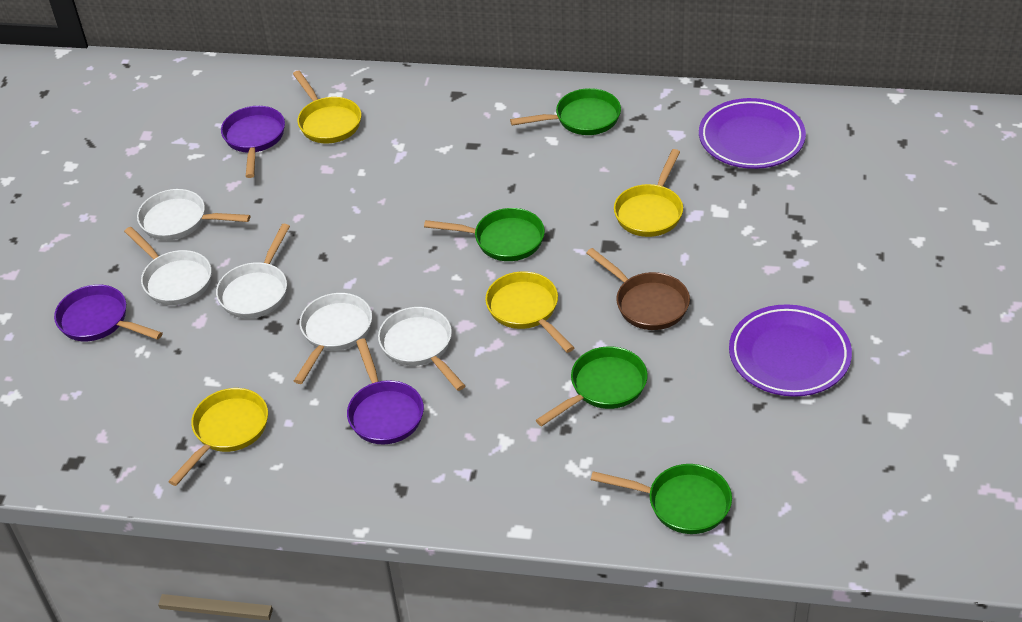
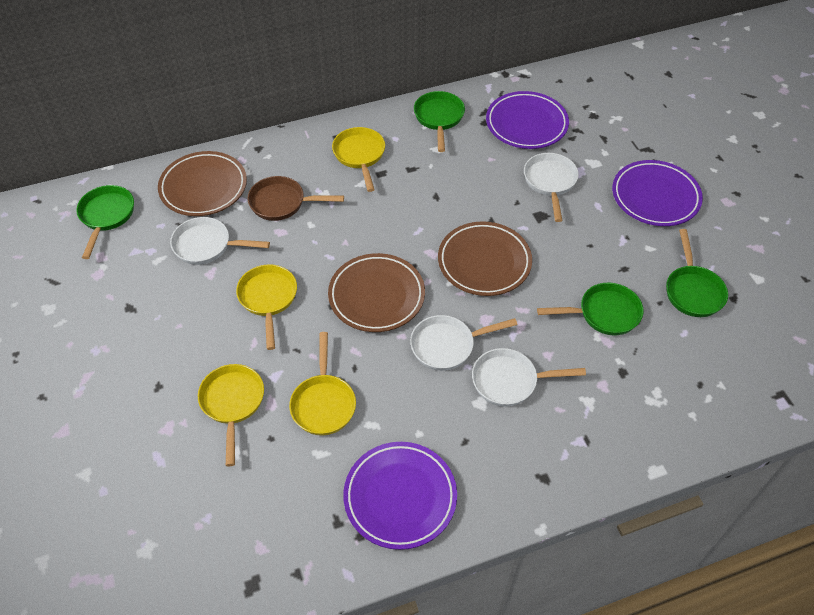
brown plate: none = 0 -> [158,151,247,216] [328,253,425,332] [438,222,532,296] = 3
purple pan: [54,285,163,341] [221,106,285,178] [347,338,424,444] = 3 -> none = 0
purple plate: [699,98,806,169] [729,304,852,397] = 2 -> [343,442,457,550] [486,91,569,149] [612,160,703,226] = 3
white pan: [124,227,212,305] [137,189,250,240] [216,224,290,318] [294,293,372,384] [378,307,465,391] = 5 -> [170,217,270,265] [410,315,518,371] [472,348,586,407] [524,153,579,222] = 4

